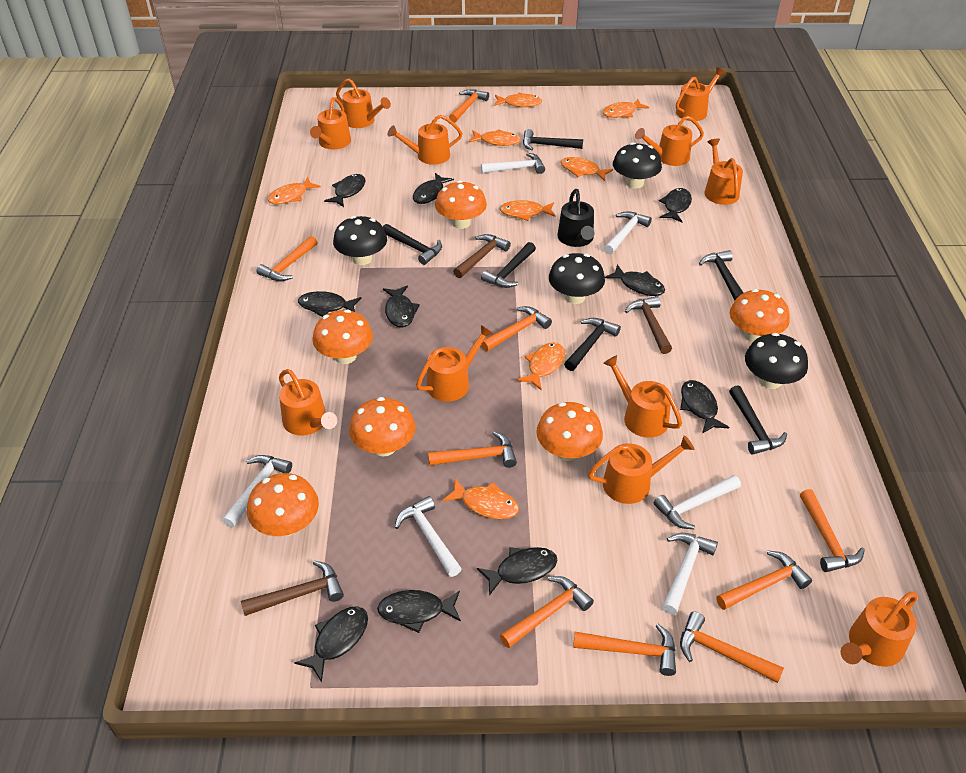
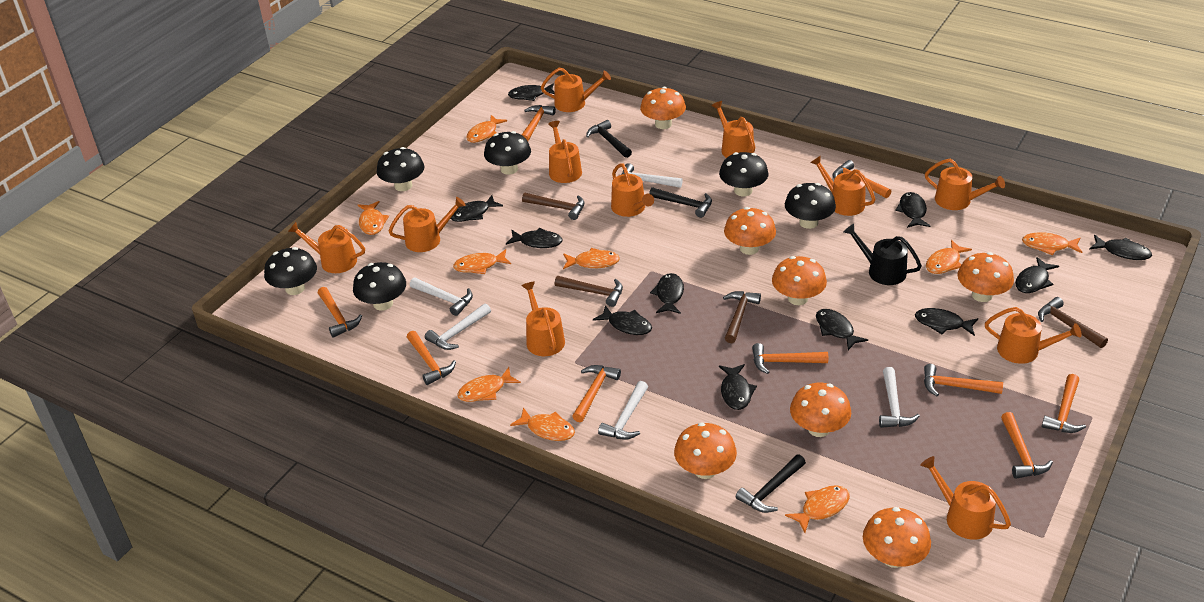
black fish: [294,606,368,682] [298,291,361,317] [324,174,365,207] [377,590,461,633] [383,286,420,328] [413,173,454,204] [477,547,557,596] [605,264,665,296] [659,188,692,223] [680,380,729,434] = 10 -> [450,195,503,222] [506,228,562,248] [508,83,555,101] [593,305,652,335] [650,273,684,314] [719,364,757,410] [816,309,868,350] [895,192,930,228] [915,308,978,336] [1015,257,1059,293] [1089,235,1152,260] = 11
black hammer: [383,224,442,265] [481,242,536,288] [523,129,583,151] [564,318,621,371] [699,250,743,300] [729,386,787,455] = 6 -> [586,120,632,158] [649,187,712,218] [736,454,806,513] = 3
black mushroom: [333,216,387,265] [549,253,605,304] [613,142,662,188] [745,333,808,389] = 4 -> [264,247,317,295] [353,262,406,310] [377,147,424,191] [484,131,531,175] [719,152,769,196] [785,183,836,229] = 6
brown hammer: [241,560,344,616] [453,234,511,278] [625,296,672,354] = 3 -> [522,193,585,220] [555,276,623,307] [723,291,761,343] [1038,297,1108,348] = 4
orange fish: [268,177,321,204] [442,478,519,519] [469,129,520,146] [494,92,542,107] [500,200,556,221] [517,342,565,391] [560,157,613,181] [602,99,649,118] = 8 -> [358,201,389,235] [453,249,511,274] [457,367,521,402] [466,115,507,143] [510,407,575,441] [563,248,620,269] [785,485,850,533] [926,240,972,274] [1022,232,1082,255] = 9
orange mushroom: [247,473,319,536] [313,309,373,364] [349,397,415,457] [435,180,487,229] [536,402,603,461] [730,289,790,342] = 6 -> [640,87,686,129] [674,422,737,479] [724,207,776,255] [772,256,827,305] [790,383,851,437] [863,507,931,568] [957,252,1014,302] = 7
white hammer: [222,455,292,528] [395,496,462,577] [481,153,545,174] [604,211,652,254] [654,475,741,529] [662,533,718,615] = 6 -> [410,278,473,316] [425,303,491,350] [598,381,648,440] [621,163,683,188] [879,367,920,428] = 5

